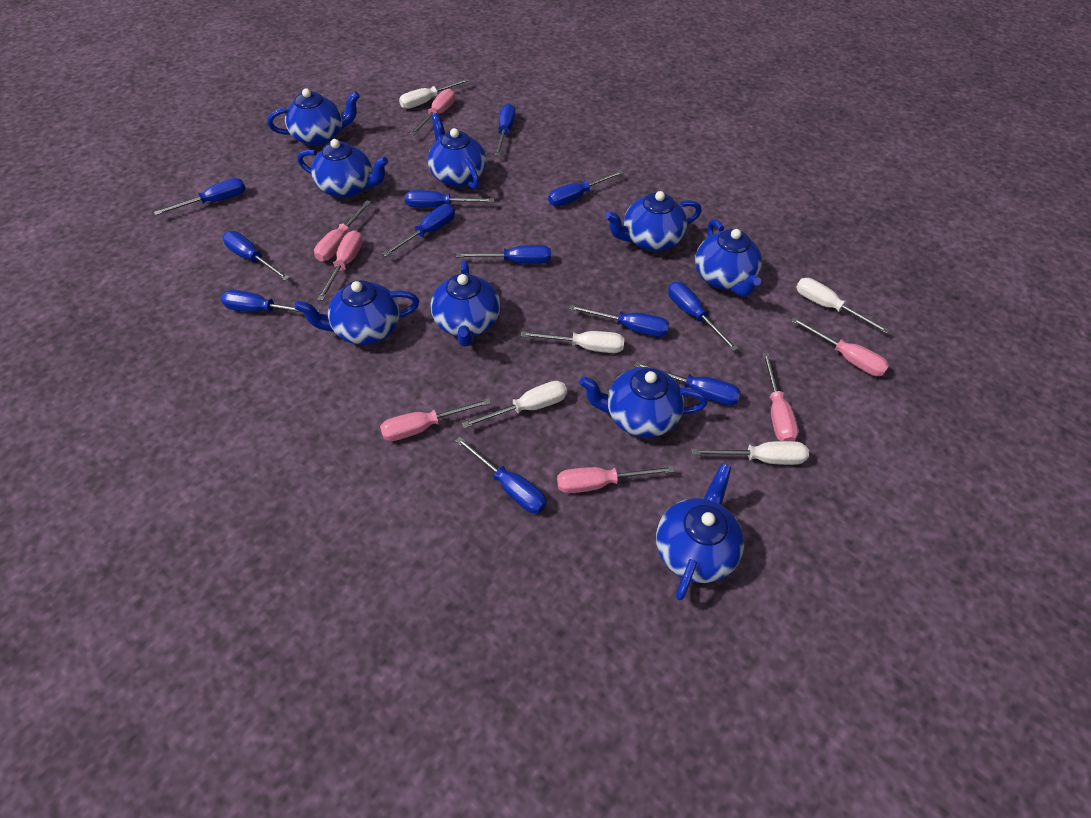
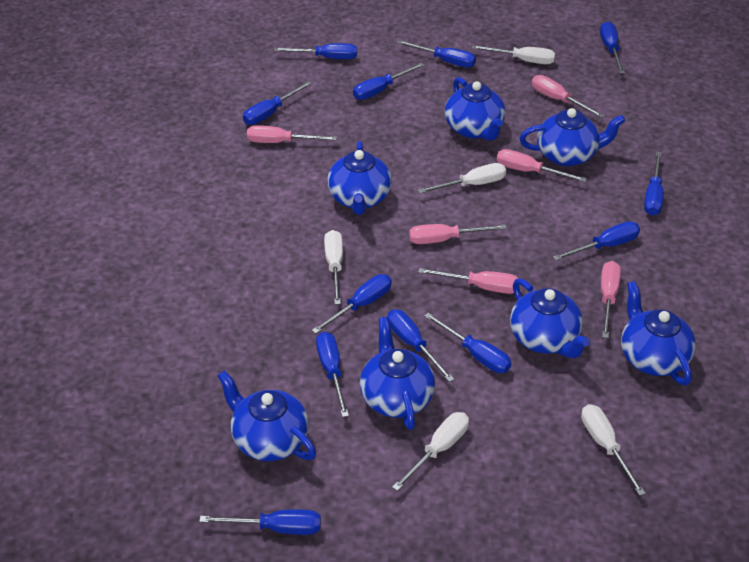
blue teapot: [267,88,360,146] [294,280,419,345] [297,139,388,198] [428,113,487,189] [431,260,500,346] [579,367,708,438] [605,191,702,251] [656,463,744,600] [695,219,762,297] = 9 -> [217,370,316,461] [327,141,392,215] [360,317,435,430] [445,77,505,141] [510,278,590,358] [519,108,625,166] [621,281,696,385] = 7
pink screwdriver: [314,200,371,261] [318,230,363,301] [380,398,491,441] [410,89,455,135] [557,466,675,493] [762,353,798,441] [791,317,889,376] = 7 -> [247,125,337,143] [409,224,507,244] [418,268,519,294] [497,149,587,182] [532,75,605,118] [601,261,621,338] = 6

